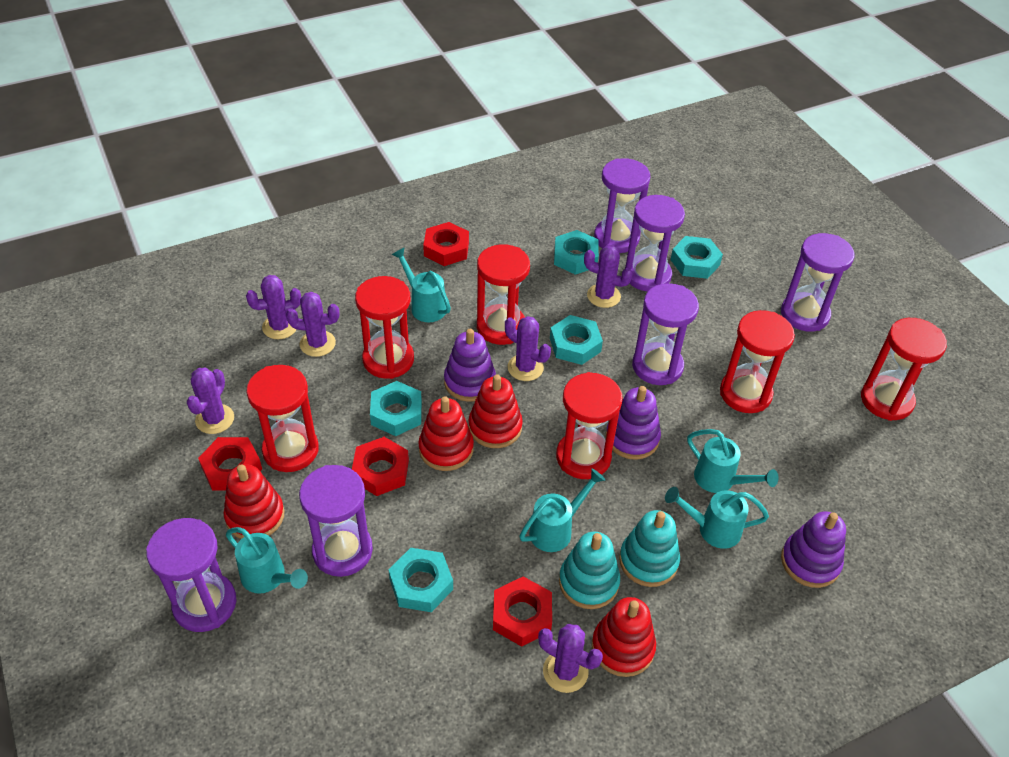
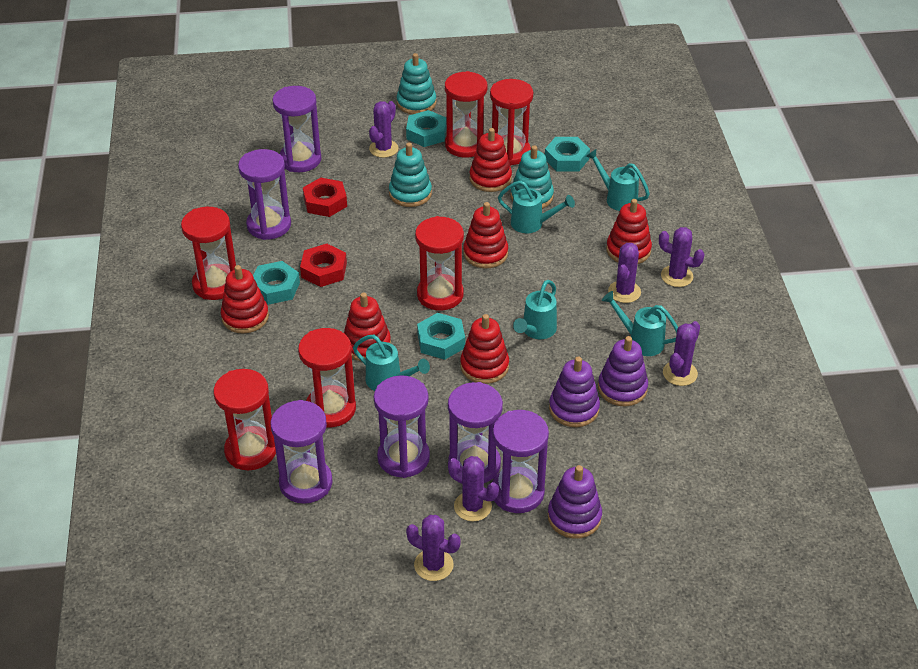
red nut: [198,437,262,491] [352,437,409,496] [423,222,469,266] [493,576,552,647] = 4 -> [300,244,347,287] [303,177,347,217] = 2
red stacking toy: [224,464,284,539] [418,397,474,471] [469,374,523,448] [592,597,656,677] = 4 -> [221,265,269,333] [344,292,391,361] [460,314,509,384] [463,202,508,268] [469,128,512,192] [606,199,652,264] = 6
turquoise nut: [370,381,422,436] [388,548,453,612] [550,315,603,365] [554,230,599,275] [670,236,723,279] = 5 -> [253,261,300,305] [406,110,447,147] [417,313,465,360] [545,137,590,171] = 4
turquoise stacking toy: [559,532,620,609] [619,510,680,587] = 2 -> [389,143,432,207] [397,53,436,114] [510,145,554,209] = 3

